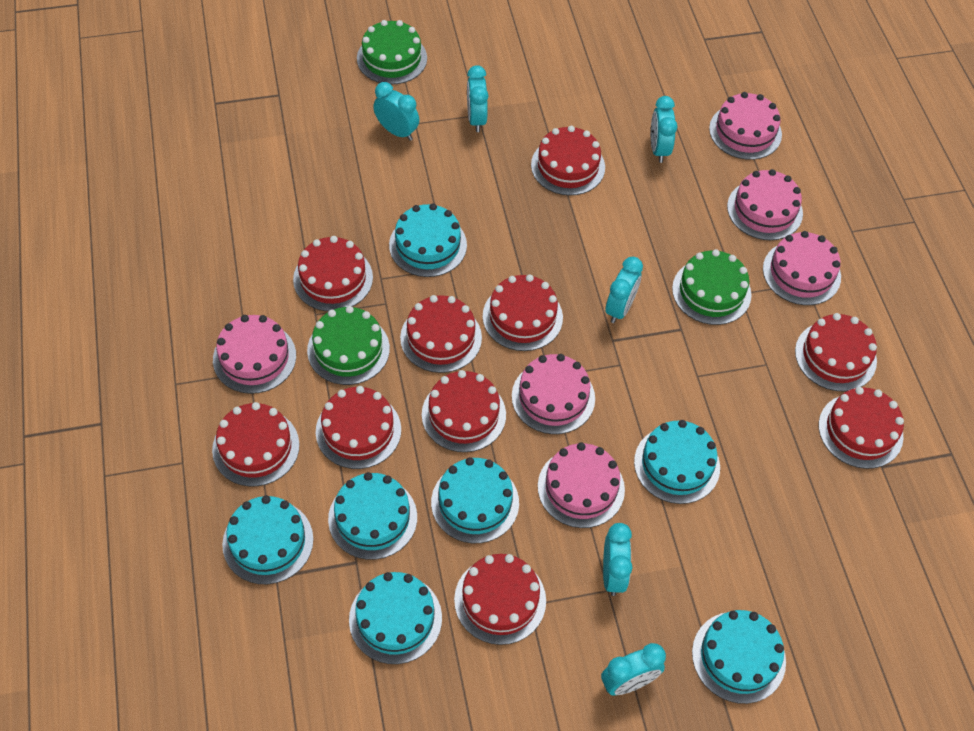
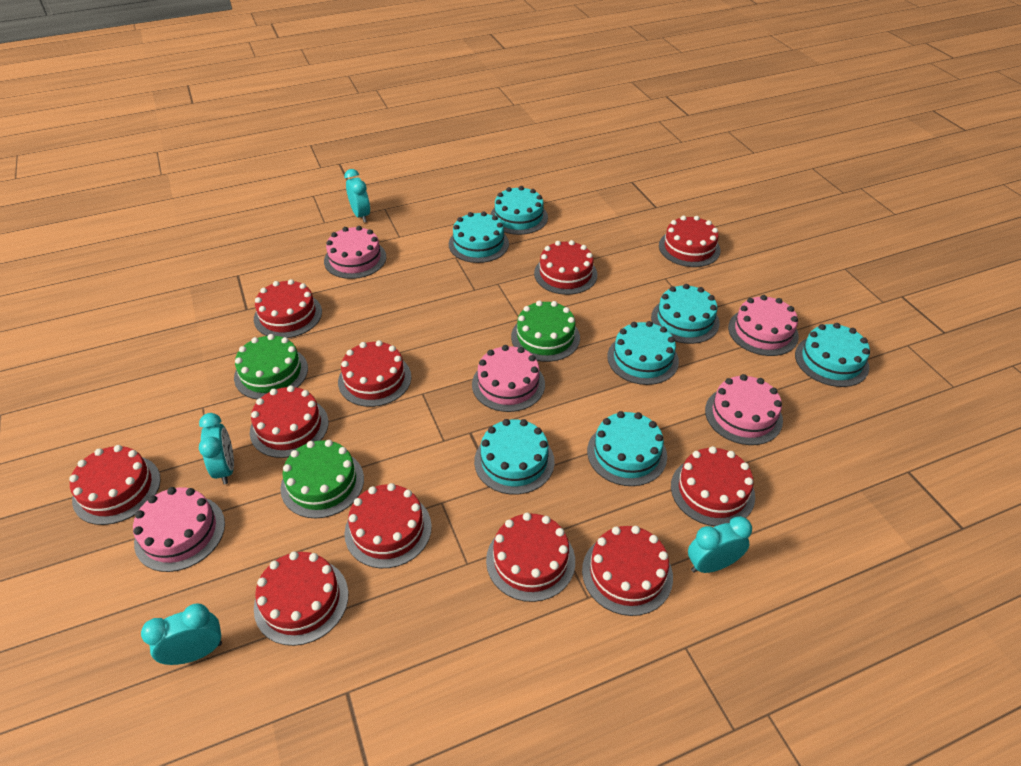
pink cake: [213,315,296,394] [512,354,595,434] [538,443,625,528] [709,92,782,160] [727,169,803,240] [763,231,841,305] = 6 -> [133,487,225,572] [324,226,386,279] [472,345,545,412] [705,374,783,445] [728,295,799,356] = 5
red cake: [212,402,300,486] [293,236,373,311] [316,386,401,469] [400,295,482,373] [422,370,506,452] [454,554,546,645] [483,274,563,351] [531,126,605,195] [795,313,877,392] [819,387,904,469] = 10 -> [69,445,161,525] [250,386,328,458] [254,279,322,338] [254,551,348,646] [338,340,411,407] [344,483,432,568] [486,513,575,602] [534,240,597,295] [582,526,673,616] [659,216,720,267] [671,446,755,526] = 11
turquoise clock: [373,82,419,141] [467,65,488,132] [601,643,666,695] [603,523,632,596] [606,257,643,323] [651,96,677,163] = 6 -> [141,604,222,665] [199,413,234,484] [344,169,370,222] [688,516,752,573] = 4

